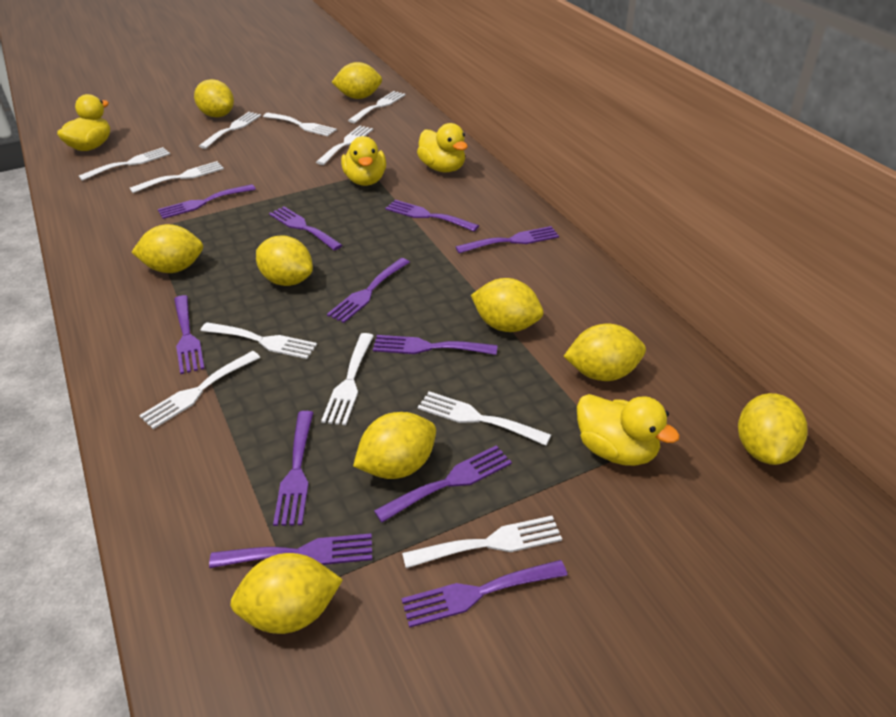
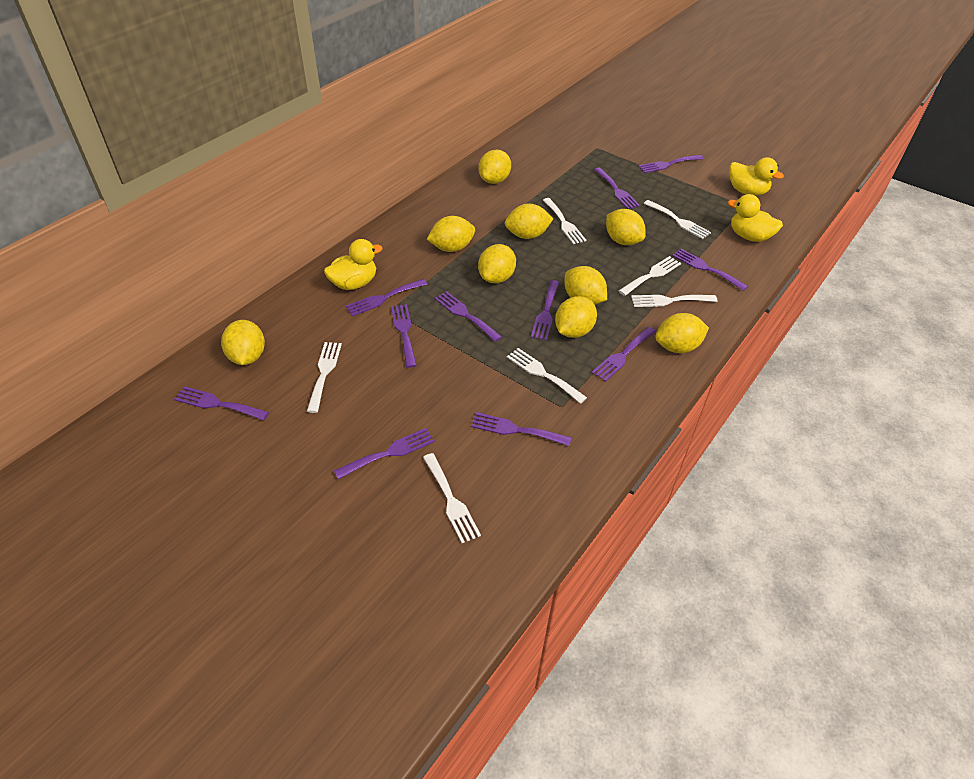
white fork: [79,147,170,181] [130,161,224,193] [139,351,260,429] [199,112,261,149] [201,322,317,359] [263,113,337,136] [316,126,373,165] [321,333,374,425] [348,91,406,123] [402,516,562,568] [418,391,551,446] = 11 -> [307,342,342,413] [423,453,481,543] [507,348,587,404] [543,198,586,244] [619,256,681,296] [631,295,718,307] [644,200,711,239] = 7
yellow duck: [57,94,110,151] [341,136,386,186] [417,123,468,172] [577,394,680,466] = 4 -> [324,239,383,290] [728,194,783,242] [729,157,784,196] = 3

